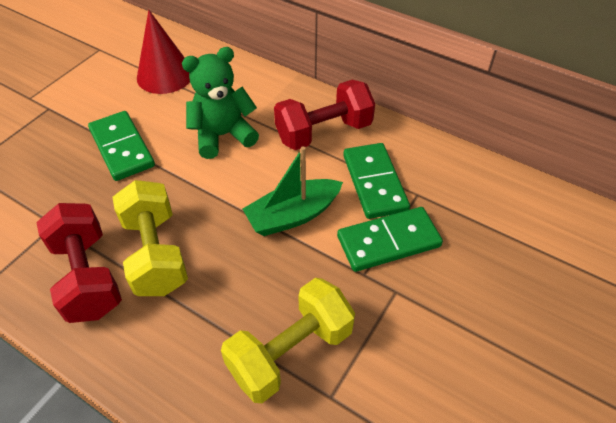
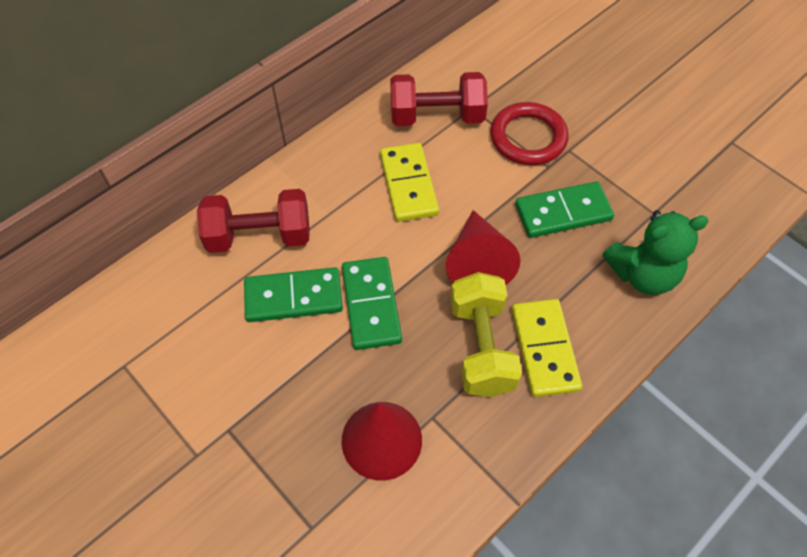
green boat: [243,146,343,236] = 1 -> none = 0
red cone: [137,10,190,94] = 1 -> [342,402,422,480] [446,210,520,285] = 2
red ring: none = 0 -> [490,102,569,165] = 1
yellow domino: none = 0 -> [380,143,439,222] [512,299,582,397] = 2
yellow dumbbell: [113,180,188,296] [221,278,355,403] = 2 -> [450,272,522,397] = 1

